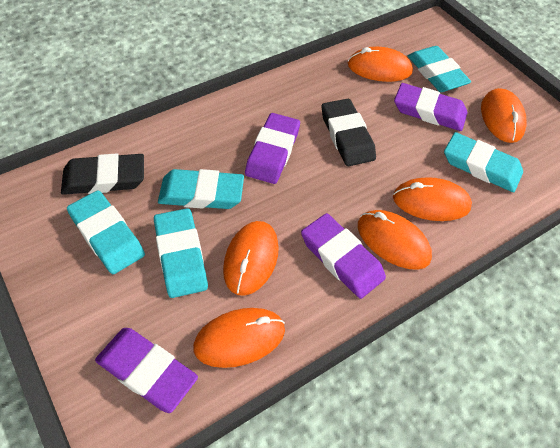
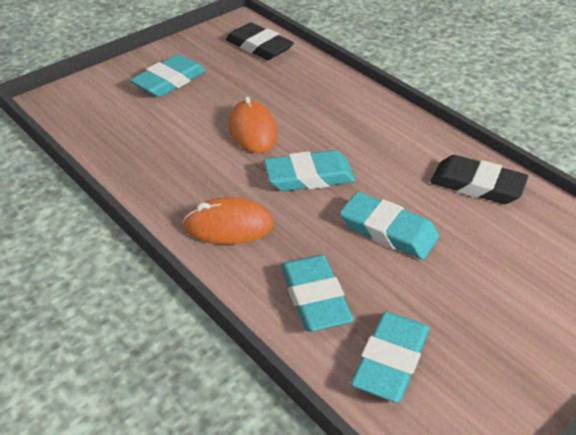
orange mouse: [193,308,285,368] [223,221,279,296] [348,47,413,82] [358,210,432,270] [393,177,472,221] [481,88,527,143] = 6 -> [183,197,274,244] [229,96,277,153] = 2
purple eraser: [95,328,198,413] [245,113,300,184] [301,213,386,299] [394,83,467,131] = 4 -> none = 0

